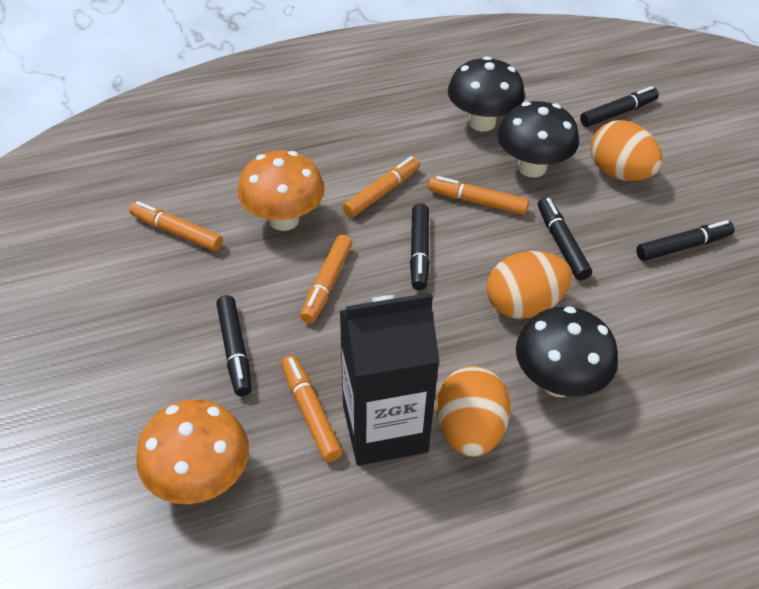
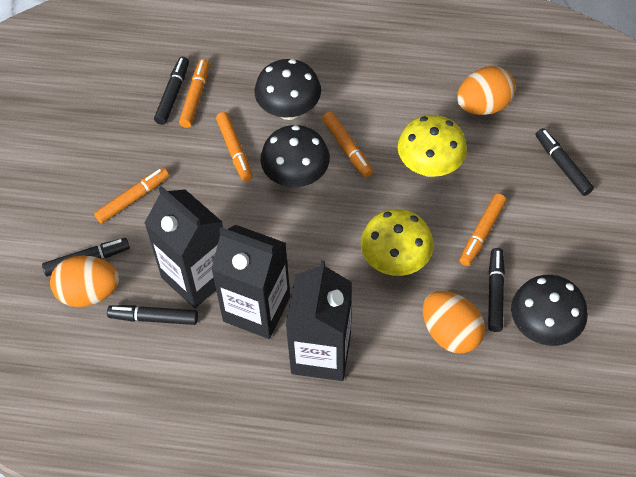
black carton: [340,293,440,466] = 1 -> [145,186,223,308] [211,225,290,339] [286,260,352,381] = 3
orange mushroom: [136,399,249,504] [238,150,325,231] = 2 -> none = 0
yellow mushroom: none = 0 -> [361,209,434,276] [398,115,467,177] = 2

